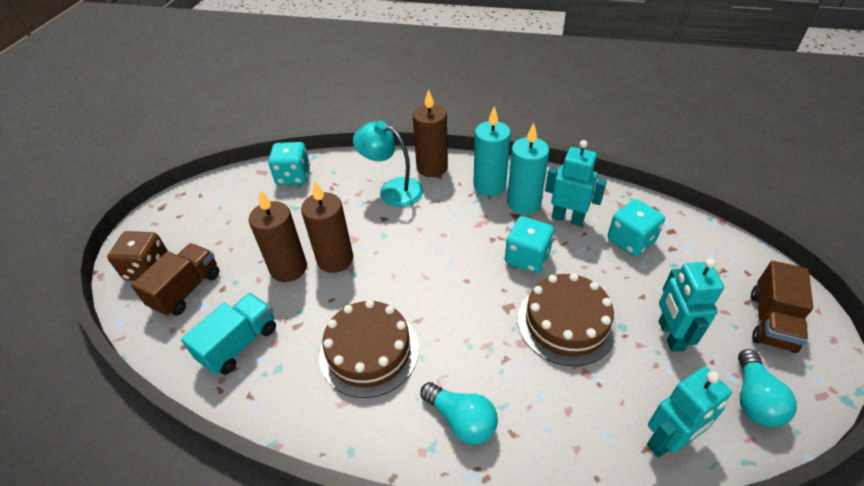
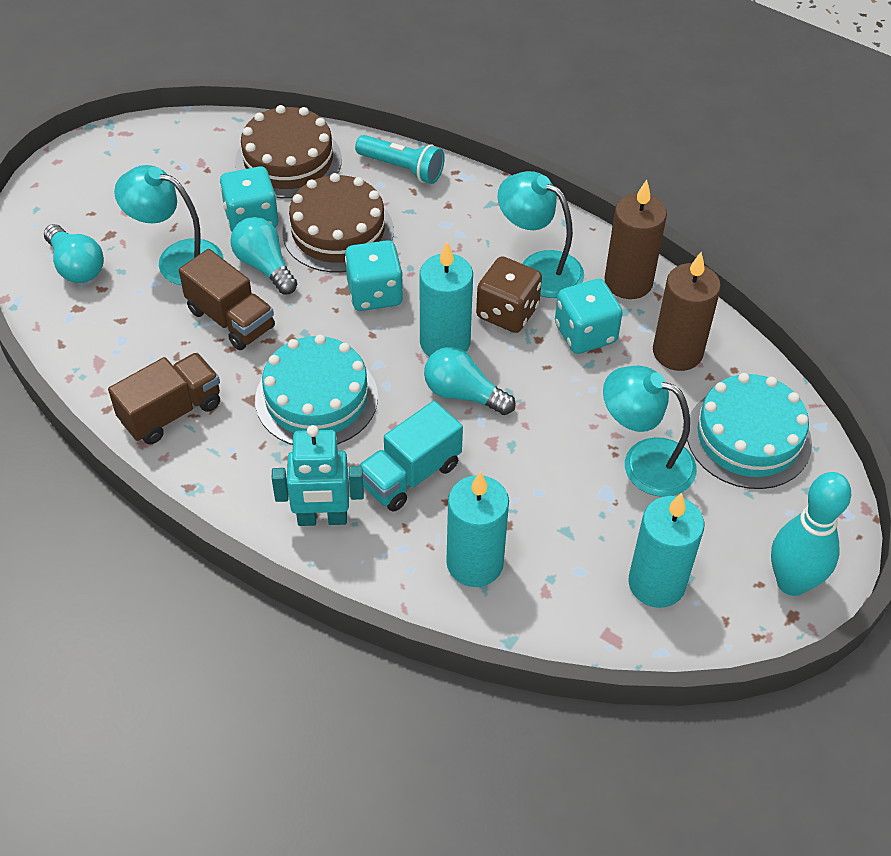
brown candle: [249,190,307,282] [301,180,353,273] [413,89,448,177] = 3 -> [604,180,667,299] [653,252,721,371] = 2
turquoise bowling pin: none = 0 -> [771,472,851,596] = 1
turquoise cake: none = 0 -> [255,335,378,445] [687,373,812,489] = 2
turquoise candle: [473,106,511,196] [507,123,549,214] = 2 -> [420,242,473,357] [446,471,509,587] [628,493,704,608] = 3
turquoise flashlight: none = 0 -> [355,135,445,184] = 1
turquoise lamp: [353,121,423,207] = 1 -> [114,165,223,285] [497,171,584,298] [603,365,697,497] = 3
turquoise light bulb: [420,382,498,445] [738,349,797,427] = 2 -> [44,224,104,283] [230,217,297,295] [424,347,515,415] = 3
turquoise robot: [545,140,607,226] [647,367,732,458] [659,258,724,352] = 3 -> [272,425,364,526] = 1

